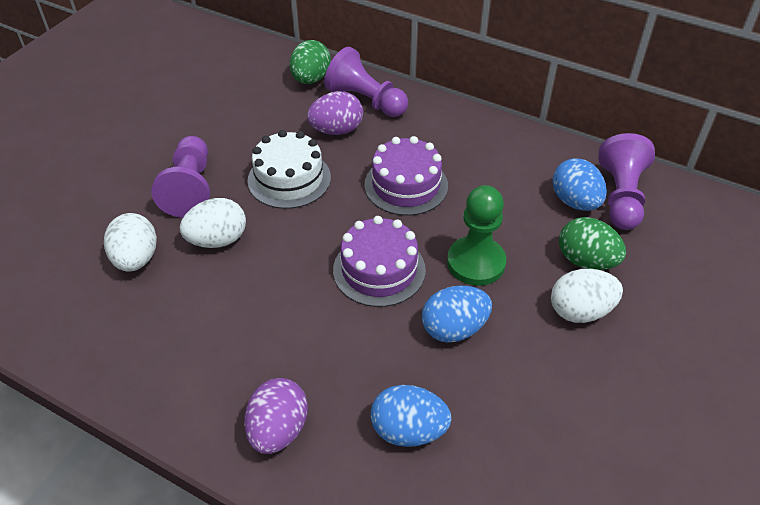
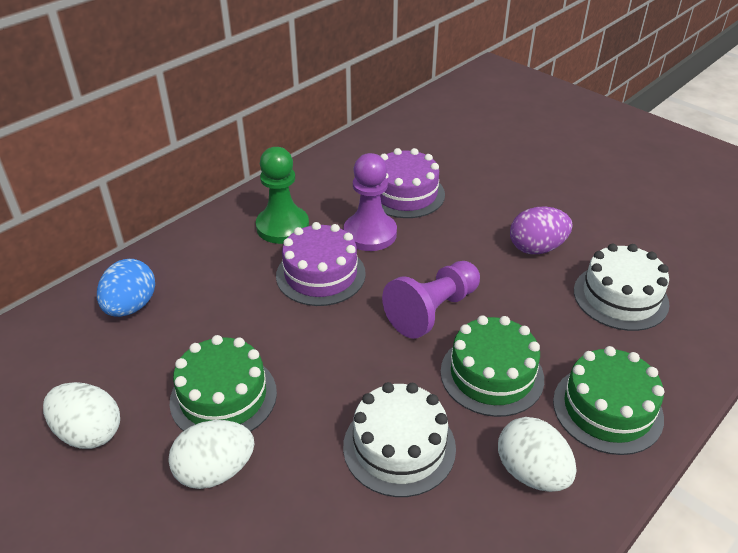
blue egg: [371,385,452,447] [422,286,492,343] [552,158,607,211] = 3 -> [97,259,155,317] = 1
green cake: none = 0 -> [170,335,277,432] [440,315,544,417] [553,346,664,455] = 3
green egg: [290,40,331,84] [559,217,626,270] = 2 -> none = 0
purple egg: [244,378,308,454] [307,91,363,135] = 2 -> [510,206,572,254] = 1
purple pawn: [151,136,210,218] [324,47,408,117] [599,133,655,230] = 3 -> [343,153,397,251] [382,261,480,339] = 2
white cake: [247,130,331,209] = 1 -> [343,382,456,497] [574,244,670,331] = 2

